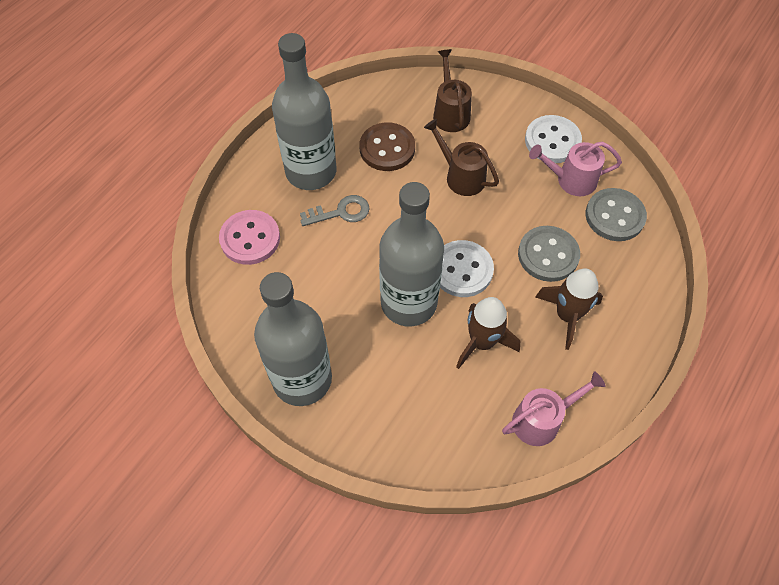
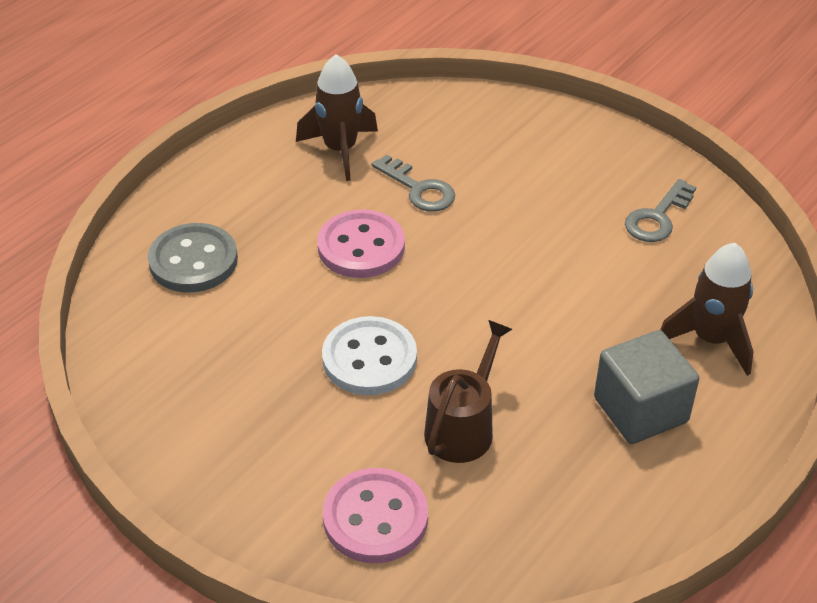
brown button: [359,122,415,171] = 1 -> none = 0
brown watering can: [424,119,499,196] [433,49,472,132] = 2 -> [424,320,512,463] = 1
grey bottle: [254,272,332,406] [272,33,336,190] [379,182,444,327] = 3 -> none = 0
grey button: [518,226,580,282] [585,188,647,241] = 2 -> [148,223,238,292] = 1
grey cube: none = 0 -> [594,330,699,444] = 1
grey key: [300,195,370,226] = 1 -> [372,155,455,212] [625,179,696,242] = 2
pink button: [219,210,280,265] = 1 -> [317,210,405,278] [323,468,428,563] = 2
pink watering can: [502,371,606,446] [529,142,622,196] = 2 -> none = 0
white button: [440,240,494,297] [525,115,582,163] = 2 -> [322,316,417,395] = 1

